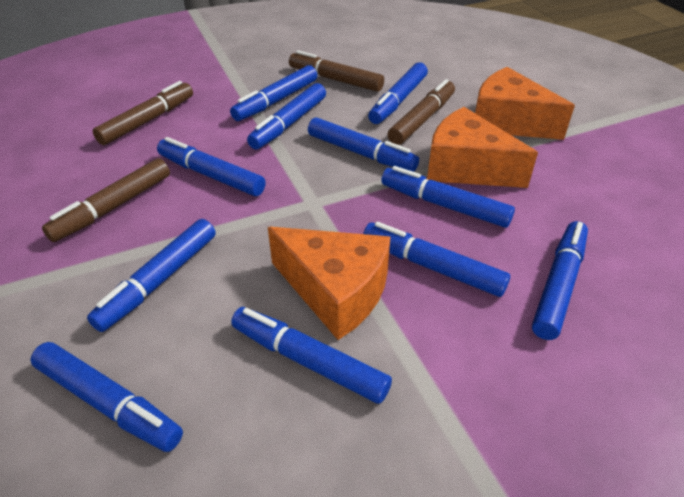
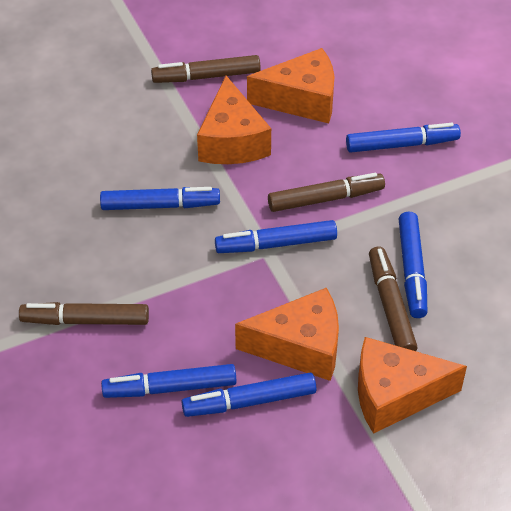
blue marker: [31,342,183,452] [87,219,216,332] [157,137,266,196] [230,65,317,121] [231,307,392,404] [247,83,326,150] [308,117,419,172] [363,222,510,297] [368,62,428,124] [381,166,515,228] [532,221,588,340] = 11 -> [100,187,220,210] [101,364,237,398] [181,373,316,417] [215,220,337,253] [346,123,461,153] [399,212,427,318] = 6
orange cheese: [268,227,391,340] [427,107,538,188] [475,67,575,140] = 3 -> [197,76,271,164] [235,288,339,381] [247,48,334,123] [358,337,467,434] = 4

